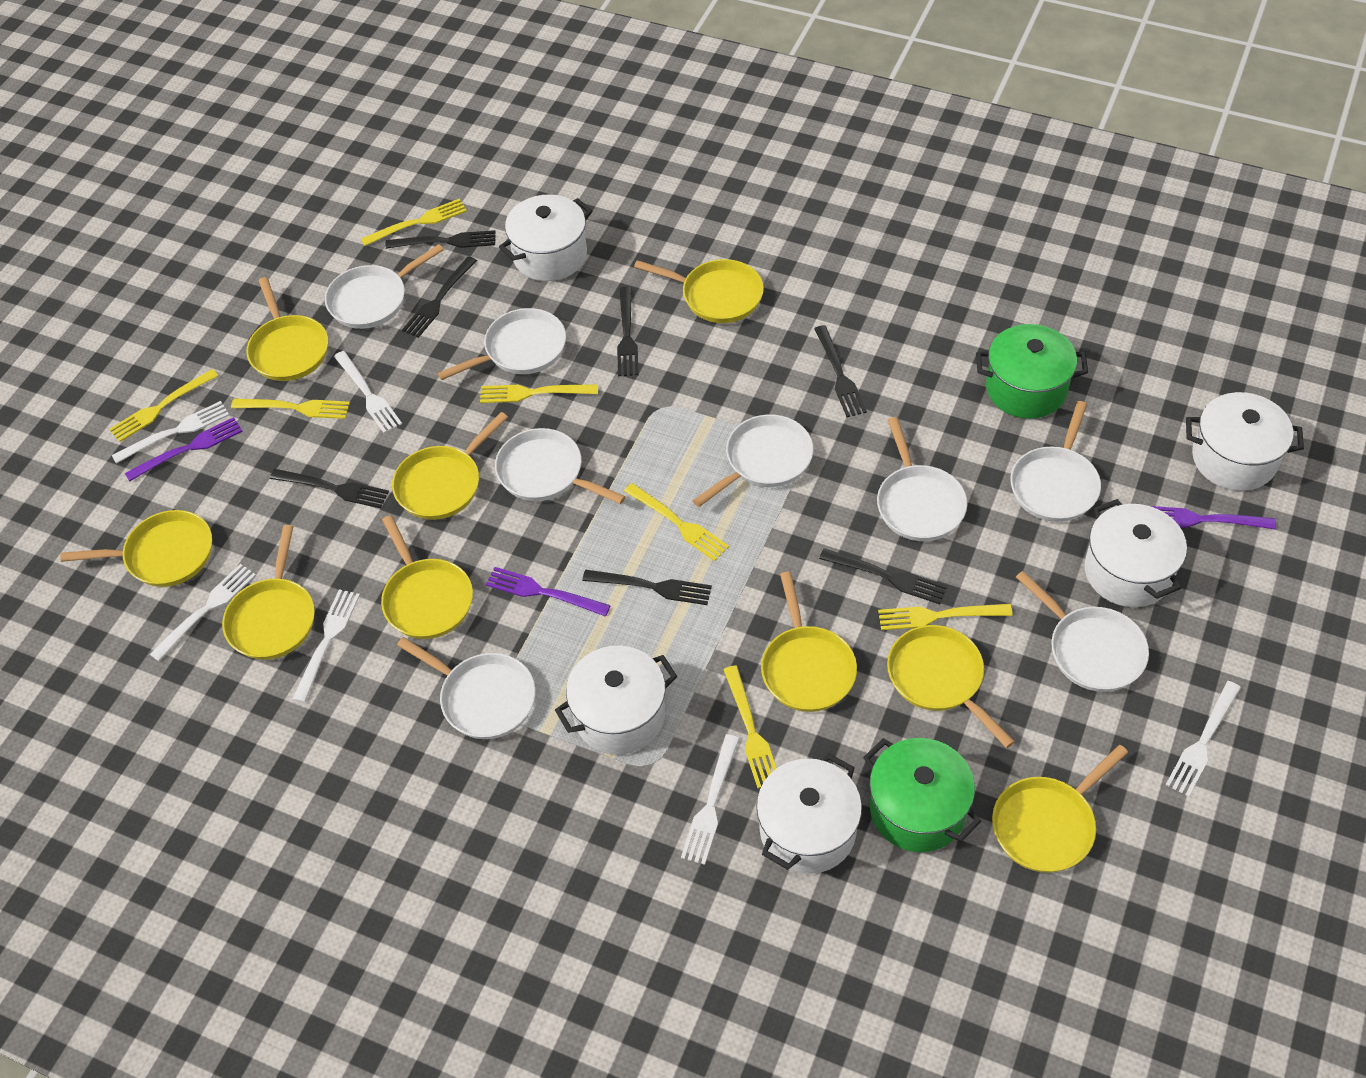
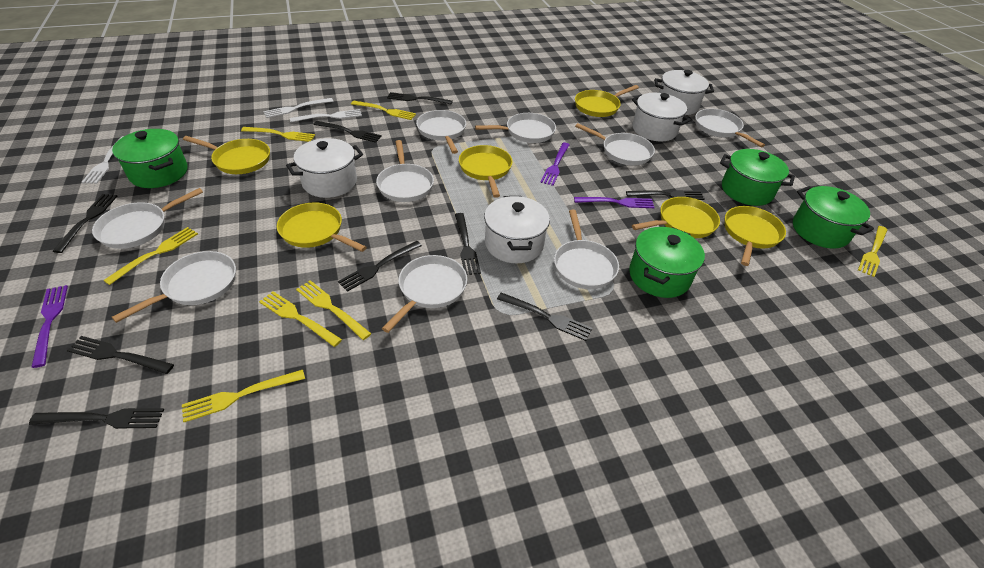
black fork: [270,469,389,508] [386,230,496,249] [402,256,477,338] [582,570,712,605] [617,287,639,376] [814,325,867,417] [819,548,947,604] = 7 -> [29,408,164,429] [53,194,117,253] [67,336,174,374] [313,121,382,143] [338,241,422,292] [387,92,453,105] [455,213,481,275] [497,292,592,341] [626,190,705,200] = 9
green pot: [863,738,982,852] [976,324,1088,419] = 2 -> [112,129,188,188] [629,227,705,298] [720,149,795,206] [793,186,874,249] = 4
white fork: [112,401,229,464] [150,564,256,661] [293,589,360,703] [334,351,402,433] [681,734,740,865] [1166,681,1241,797] = 6 -> [81,136,124,184] [263,98,334,118] [290,109,362,122] = 3
white pan: [325,244,444,329] [397,637,536,739] [437,308,566,380] [495,428,626,504] [692,415,813,507] [877,417,967,541] [1011,401,1101,522] [1016,571,1149,692] = 8 -> [92,188,203,249] [112,251,236,323] [376,140,434,202] [382,255,467,333] [416,110,466,154] [475,113,556,143] [554,210,619,289] [575,123,655,165] [695,109,765,147] = 9
white pot: [499,195,592,281] [555,646,677,754] [756,753,862,874] [1084,499,1187,607] [1186,392,1304,491] = 5 -> [286,138,363,198] [484,196,550,263] [632,93,691,141] [654,70,714,115] = 4
yellow pan: [60,510,212,587] [222,525,315,660] [246,277,328,381] [381,515,473,639] [392,412,508,520] [634,259,764,323] [761,571,857,712] [887,625,1015,748] [992,745,1128,873] = 9 -> [183,136,270,174] [277,203,367,252] [459,145,513,198] [575,85,639,117] [632,197,720,238] [725,206,786,266] = 6

